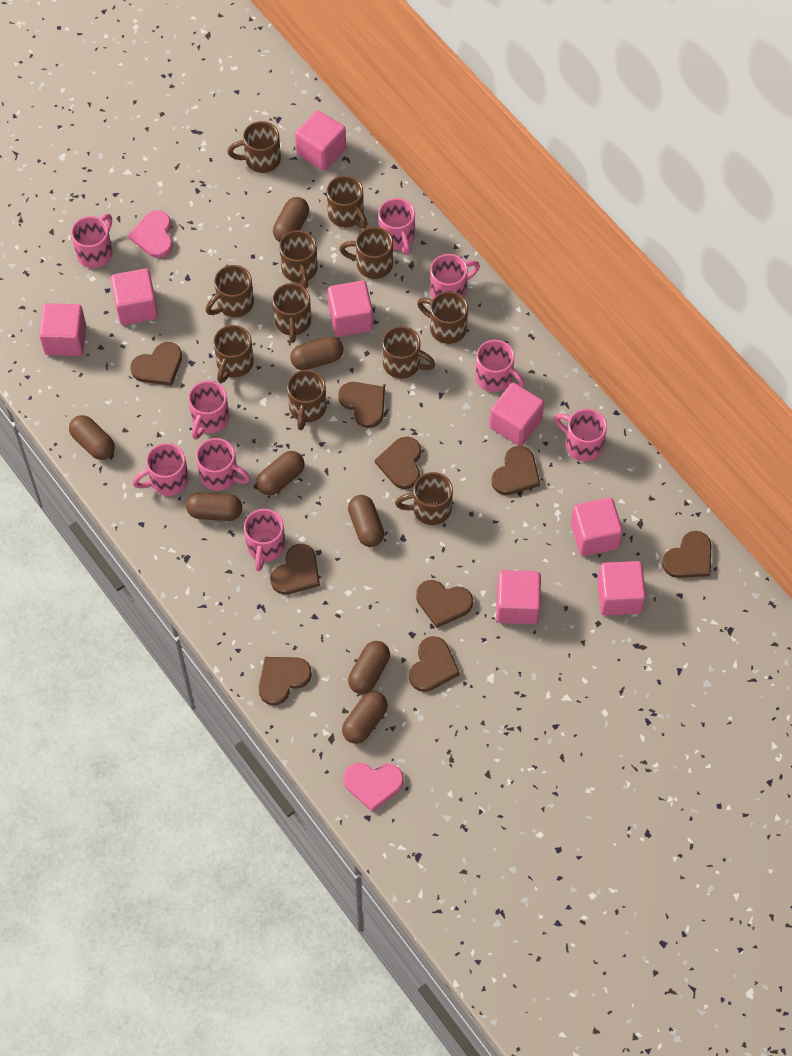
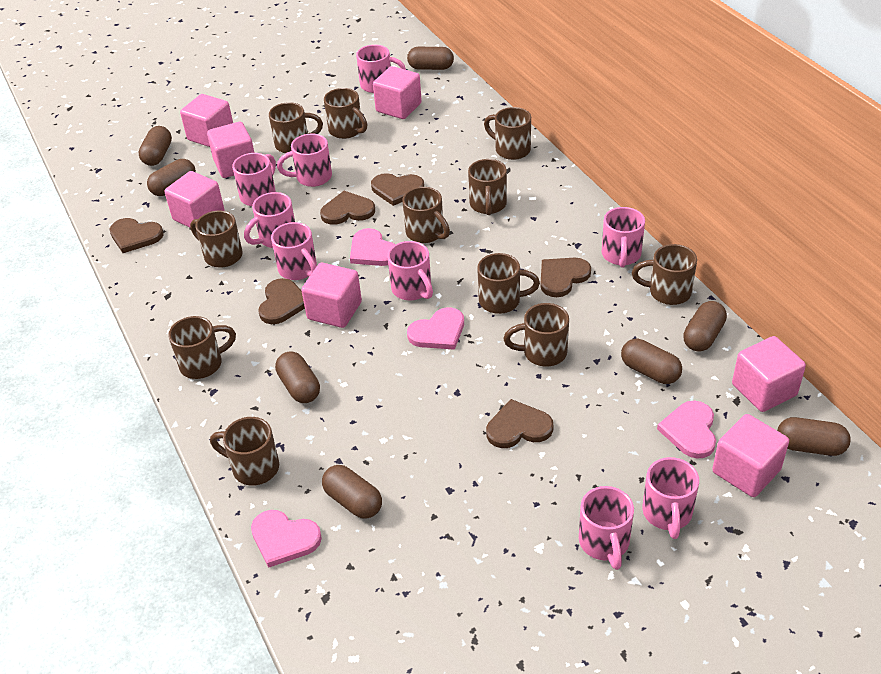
brown heart: [130,342,182,386] [259,657,312,705] [270,544,320,595] [338,382,385,428] [375,437,421,489] [409,636,460,692] [416,580,473,628] [491,446,540,495] [662,531,711,578] = 9 -> [110,218,164,253] [259,278,305,324] [320,191,375,225] [371,173,424,206] [486,399,554,448] [540,258,591,297] = 6
pink cube: [39,303,86,356] [111,268,158,325] [295,110,346,171] [328,281,373,337] [489,383,544,446] [496,570,541,624] [571,498,623,556] [597,561,646,616] = 8 -> [165,171,225,228] [180,94,233,147] [207,122,254,178] [301,263,362,328] [373,66,422,119] [712,414,789,497] [732,336,806,412] = 7
pink heart: [128,210,173,258] [343,763,404,812] = 2 -> [251,510,322,568] [350,228,396,266] [407,307,464,350] [657,401,716,459] = 4

